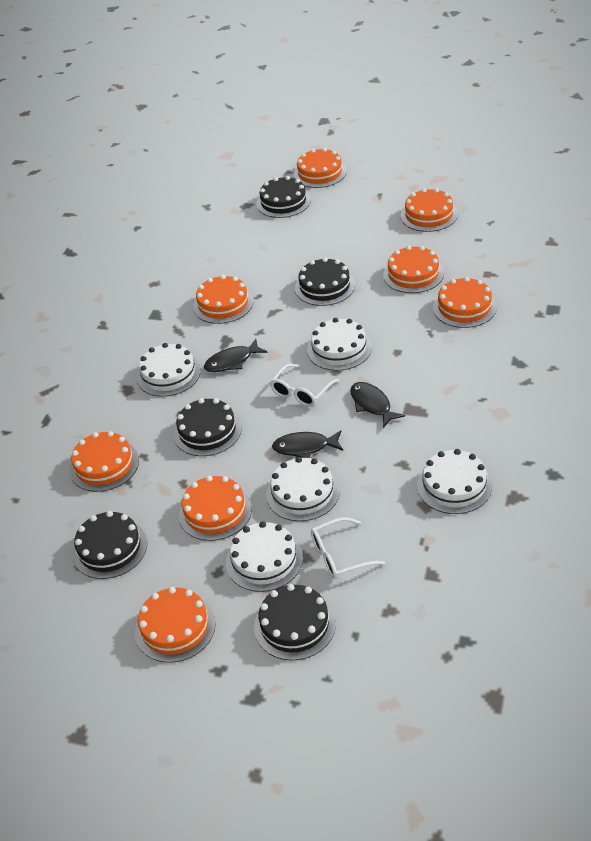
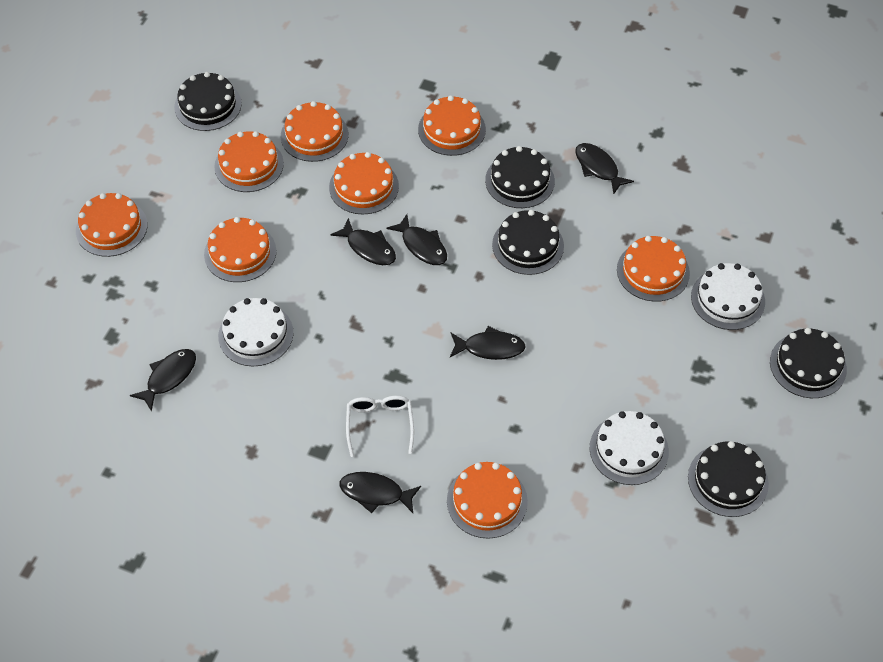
black fish: [204,339,267,372] [272,430,343,458] [350,382,405,428] = 3 -> [130,349,196,412] [330,218,396,265] [340,472,421,513] [386,214,447,265] [450,326,526,360] [575,143,634,195] = 6
white cake: [137,343,201,397] [226,521,303,592] [266,457,340,521] [307,318,372,371] [417,449,492,514] = 5 -> [218,298,293,366] [590,411,669,485] [691,263,765,330] = 3
white glasses: [270,364,339,407] [311,517,385,579] = 2 -> [346,396,414,457] = 1

